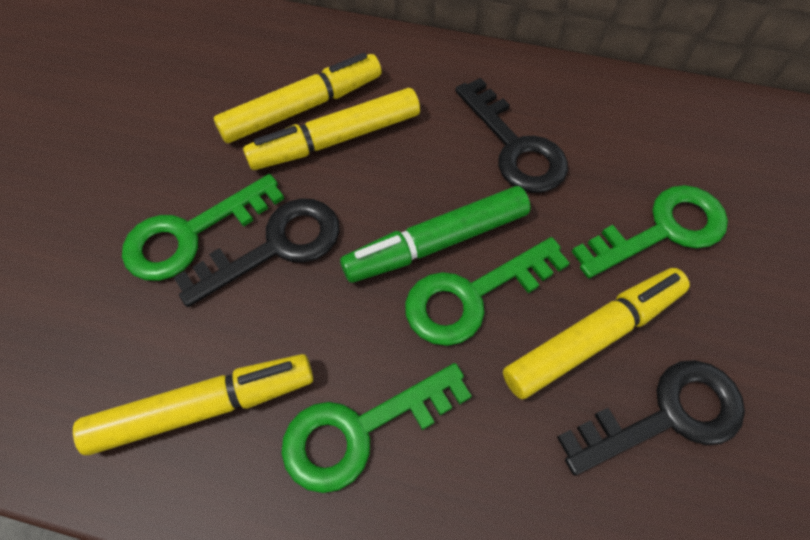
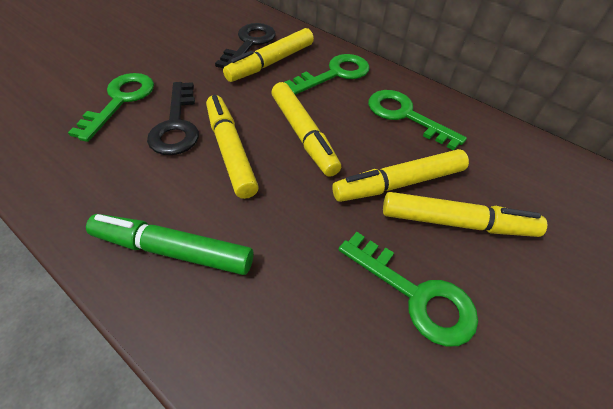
black key: [174,198,340,307] [455,78,568,193] [557,360,745,475] = 3 -> [147,82,199,155] [215,23,276,68] = 2
yellow marker: [73,354,313,455] [214,53,382,143] [243,88,420,170] [503,268,690,399] = 4 -> [206,95,259,199] [223,28,314,82] [271,82,341,177] [332,149,469,202] [383,192,547,237] = 5

